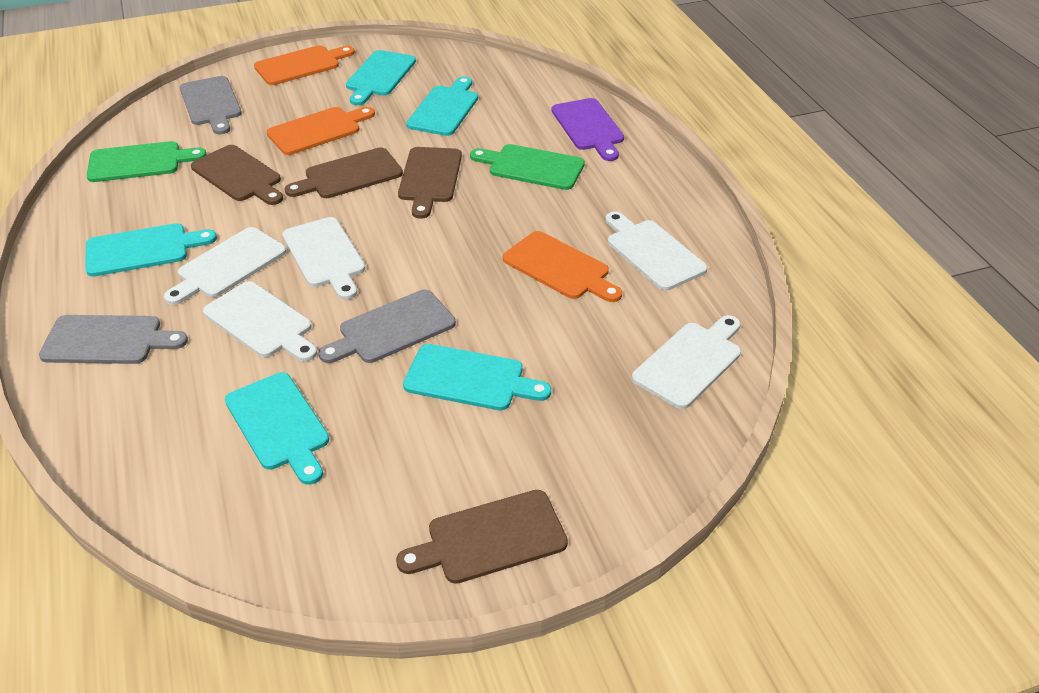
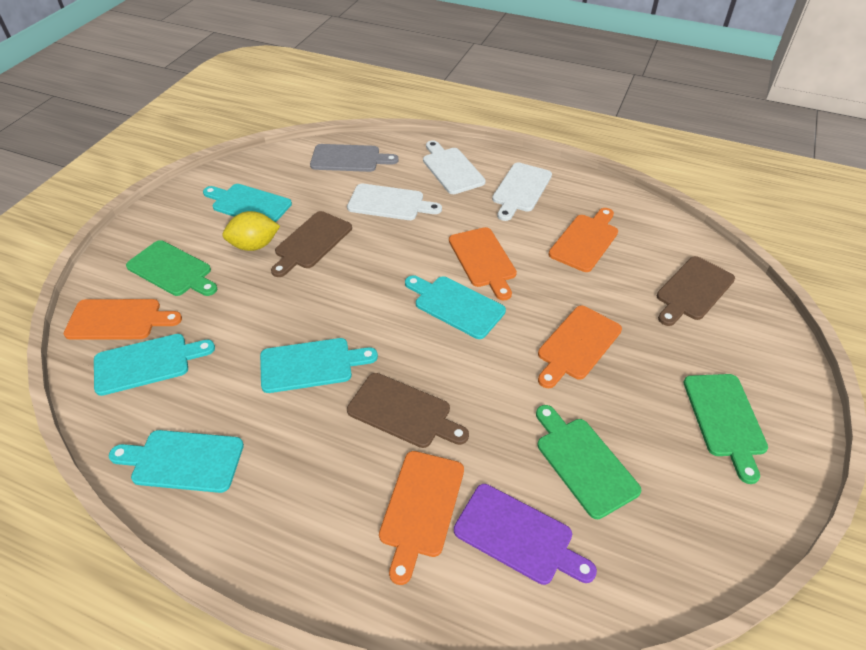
brown cutting board: [191,145,283,205] [284,147,403,198] [396,490,568,584] [398,147,462,219] = 4 -> [271,211,352,277] [347,373,469,448] [657,256,735,326] = 3
green cutting board: [87,141,207,182] [470,144,585,190] = 2 -> [126,240,217,296] [536,405,641,519] [683,374,768,484] = 3
grey cutting board: [39,315,188,364] [180,76,242,135] [319,290,456,363] = 3 -> [310,144,399,172] = 1
orange cutting board: [254,45,355,85] [267,107,375,155] [503,231,622,302] = 3 -> [64,299,182,340] [379,451,464,585] [449,227,517,300] [538,305,622,388] [548,208,618,272] = 5
white cutting board: [164,227,287,305] [203,281,317,362] [282,217,365,300] [605,212,708,291] [632,315,741,409] = 5 -> [347,184,442,220] [423,140,486,194] [492,163,552,221] = 3
yellow lemon: none = 0 -> [222,211,280,251] = 1

